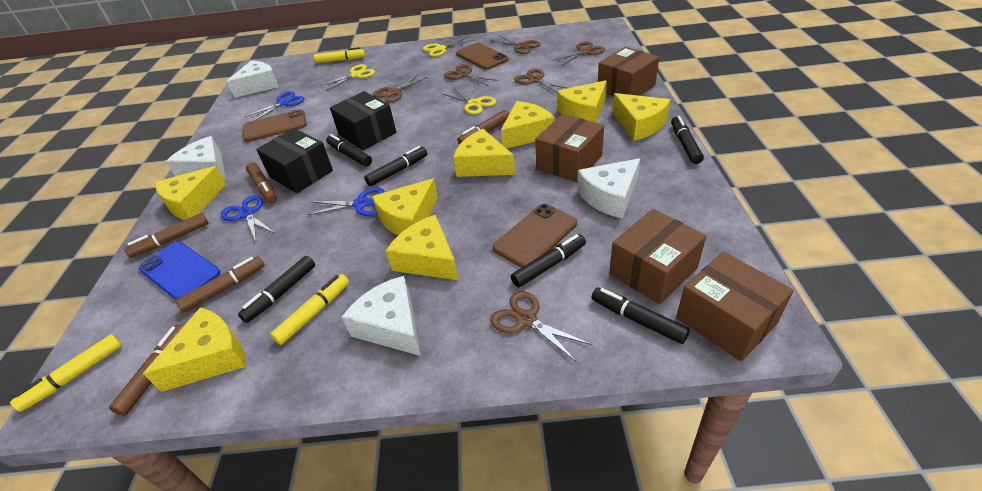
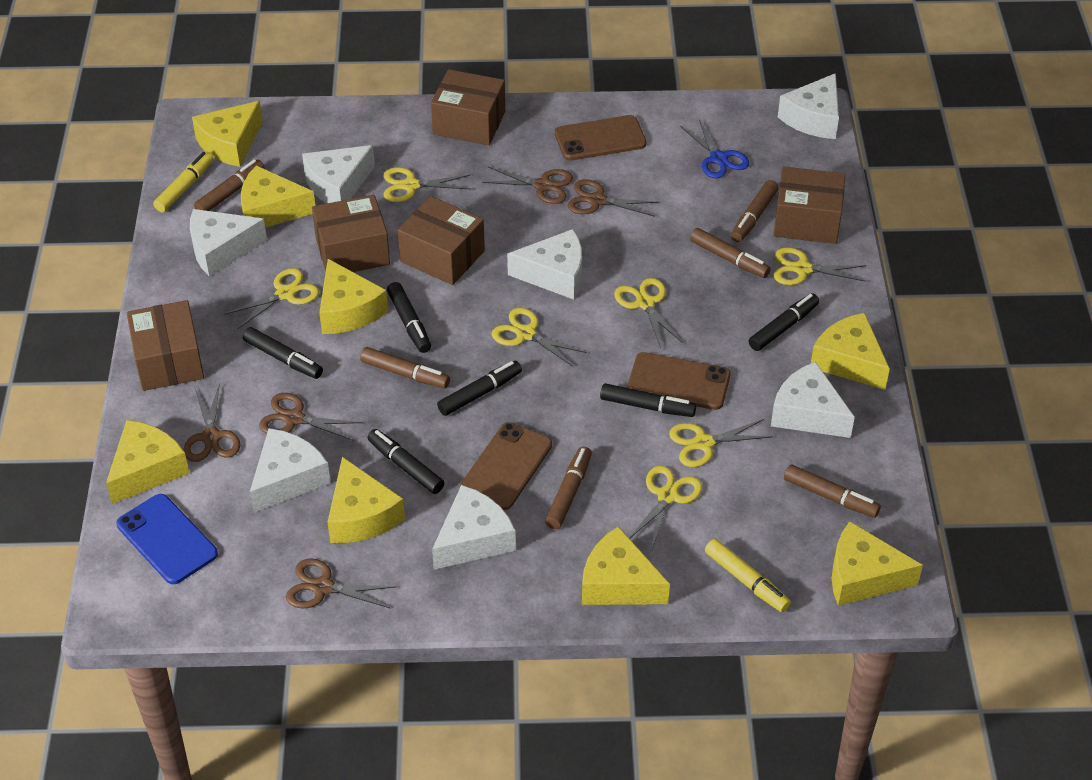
black box: [256,128,333,193] [330,91,396,150] = 2 -> none = 0
blue scissors: [221,195,276,241] [245,91,304,120] [308,188,385,216] = 3 -> [680,119,749,178] = 1
brown box: [535,114,604,182] [598,47,659,97] [609,209,706,305] [676,252,794,361] = 4 -> [127,300,204,391] [312,195,390,272] [398,196,485,285] [431,69,505,145] [774,166,846,244] = 5
brown marker: [109,324,184,416] [124,213,208,258] [175,256,265,313] [246,163,277,203] [457,110,510,145] = 5 -> [194,159,264,211] [360,347,450,389] [545,446,592,529] [690,228,771,278] [731,180,779,242] [784,464,881,518] = 6
brown scissors: [373,74,428,103] [444,64,498,86] [490,35,541,54] [490,291,591,362] [514,68,568,92] [551,41,605,66] = 6 -> [184,386,241,462] [259,393,362,441] [286,558,397,609] [482,167,573,204] [567,179,659,217] = 5
white cheese: [166,136,226,181] [227,60,279,98] [342,276,421,356] [577,158,640,219] = 4 -> [190,209,267,276] [250,428,331,512] [302,145,375,204] [432,485,516,570] [507,229,582,300] [771,362,855,438] [778,73,839,139] = 7
yellow marker: [10,334,122,412] [270,274,349,345] [314,47,365,63] = 3 -> [153,152,214,212] [705,539,791,612] = 2
yellow scissors: [321,64,375,91] [423,36,473,57] [442,87,496,114] = 3 -> [225,268,319,329] [384,167,471,202] [492,308,587,367] [614,278,683,348] [629,466,702,549] [669,419,773,467] [774,247,866,285] = 7

